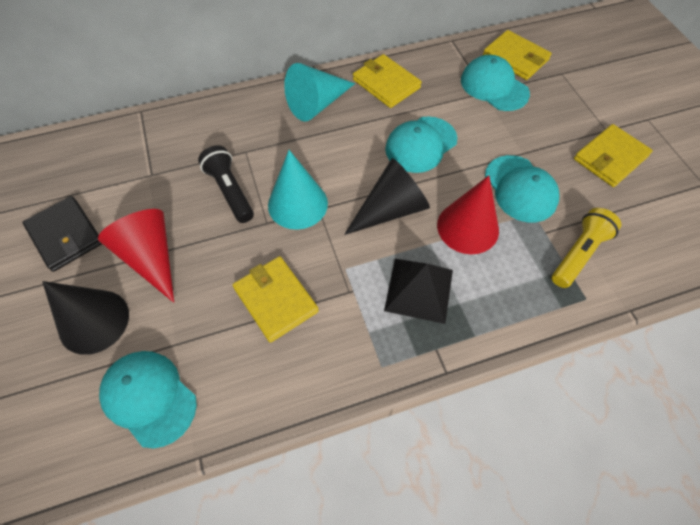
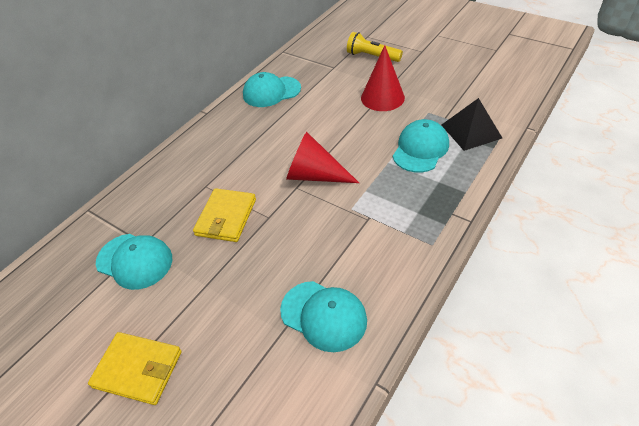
black cone: [42,281,129,355] [344,158,430,235] = 2 -> none = 0
black flashlight: [198,145,254,223] = 1 -> none = 0
black wallet: [22,196,102,272] = 1 -> none = 0
turquoise cone: [268,150,328,230] [284,63,355,122] = 2 -> none = 0
yellow wallet: [233,256,319,343] [353,54,422,108] [483,30,552,80] [574,124,653,187] = 4 -> [88,332,182,405] [193,188,256,242] = 2

